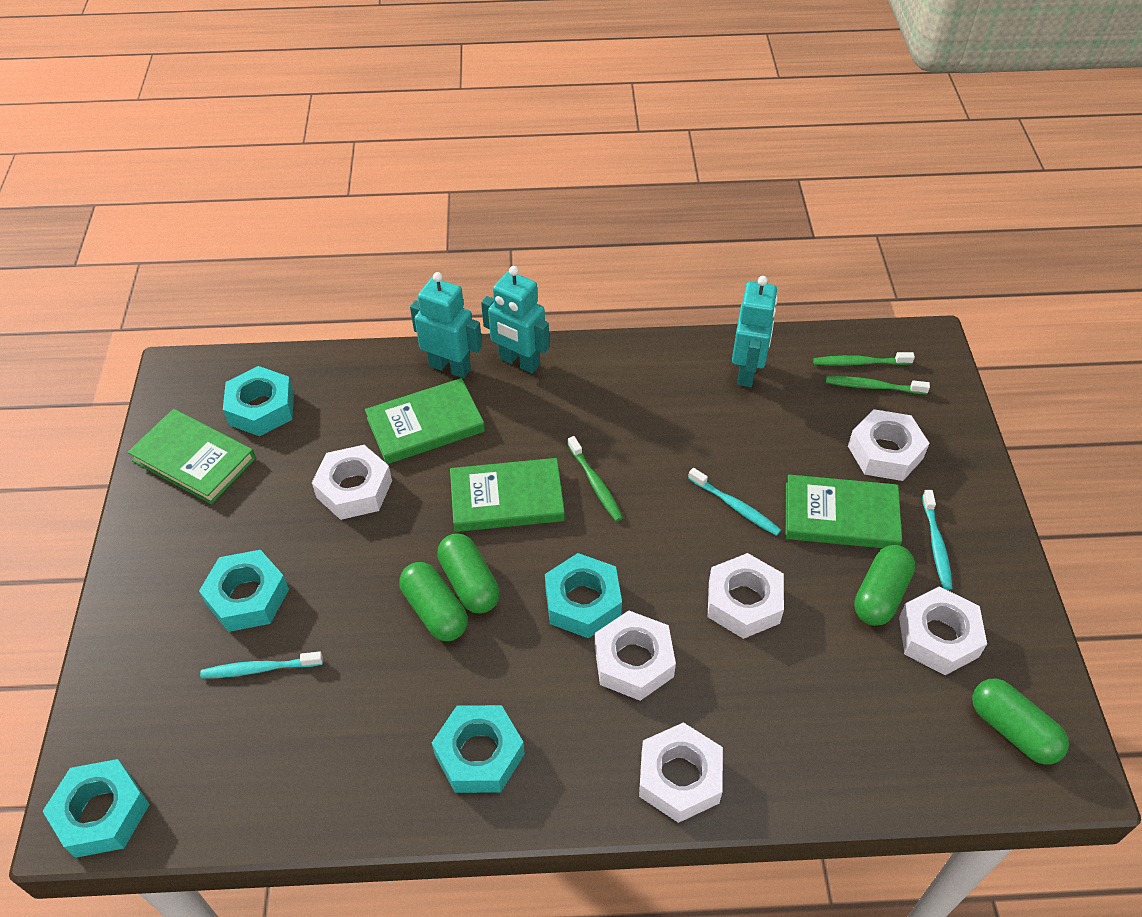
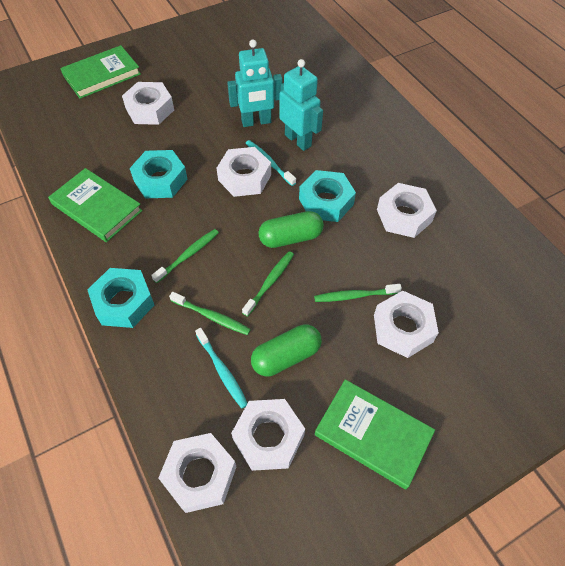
green book: [128,409,256,504] [365,378,485,464] [450,458,565,532] [786,475,902,548] = 4 -> [48,168,143,242] [60,45,141,99] [315,379,435,489] = 3
green capsule: [399,562,468,641] [437,534,500,614] [854,545,915,626] [972,679,1069,765] = 4 -> [251,324,322,376] [258,211,324,248] = 2
green toothbrush: [568,436,623,522] [813,352,915,366] [826,376,930,394] = 3 -> [151,229,219,283] [169,292,251,335] [242,251,294,317] [314,284,402,302] = 4
turquoise nut: [43,759,150,858] [199,550,289,632] [223,366,294,436] [432,705,525,793] [545,553,622,638] = 5 -> [87,268,154,328] [130,150,188,199] [299,170,356,222] = 3
turquoise robot: [410,272,482,378] [481,266,549,373] [732,276,778,387] = 3 -> [227,39,282,127] [279,59,323,151] = 2
turquoise toothbrush: [200,651,323,679] [688,468,781,536] [922,490,952,590] = 3 -> [195,328,248,409] [246,140,296,186] = 2

